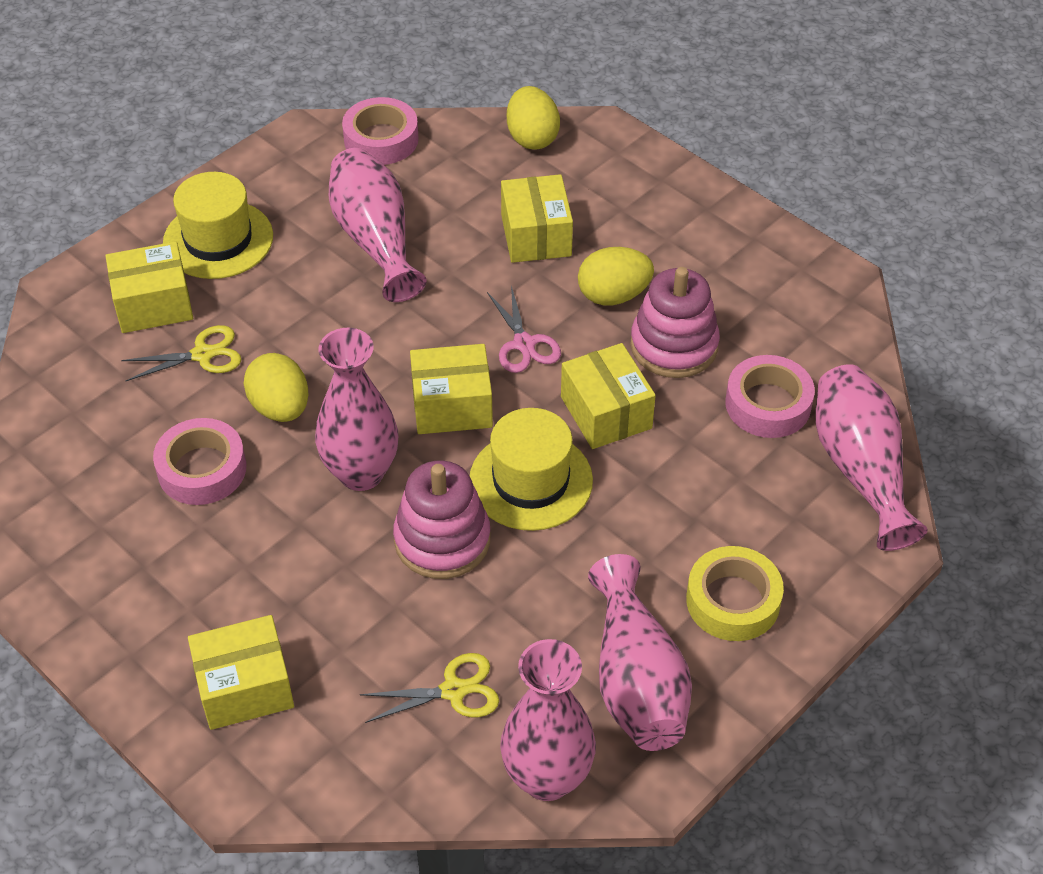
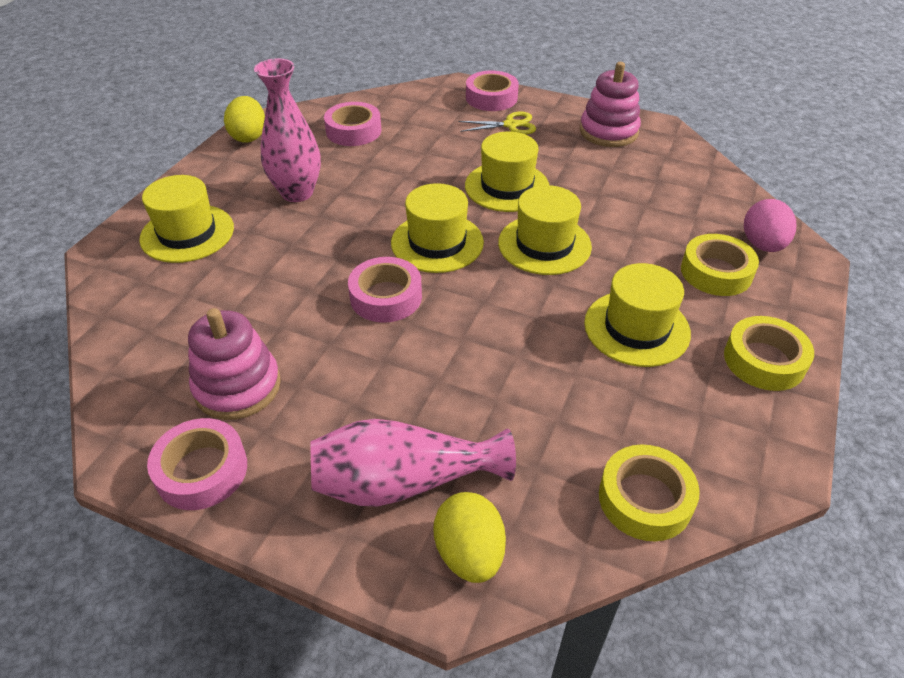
pink egg: none = 0 -> [744,199,796,252] = 1
pink scissors: [487,285,561,373] = 1 -> none = 0
pink tape: [153,418,246,505] [342,97,419,165] [725,355,815,438] = 3 -> [147,418,247,510] [324,102,381,146] [348,257,422,323] [466,71,519,111] = 4
pink vase: [315,328,398,491] [329,148,426,302] [500,639,596,801] [588,554,692,751] [816,364,928,551] = 5 -> [254,58,321,202] [310,419,516,507] = 2
yellow box: [105,241,193,333] [188,615,294,730] [410,344,493,434] [501,174,573,263] [561,343,656,449] = 5 -> none = 0
yellow egg: [243,353,308,422] [507,86,560,149] [578,247,654,305] = 3 -> [224,96,265,143] [434,492,506,583] = 2
yellow hat: [163,172,273,279] [470,408,593,531] = 2 -> [139,175,234,263] [391,183,484,273] [465,132,549,212] [498,185,592,275] [584,263,691,367] = 5
yellow scissors: [121,325,242,381] [360,653,499,723] = 2 -> [458,111,536,135] = 1
yellow tape: [686,546,784,641] = 1 -> [599,444,700,541] [681,234,759,296] [724,316,814,391] = 3

